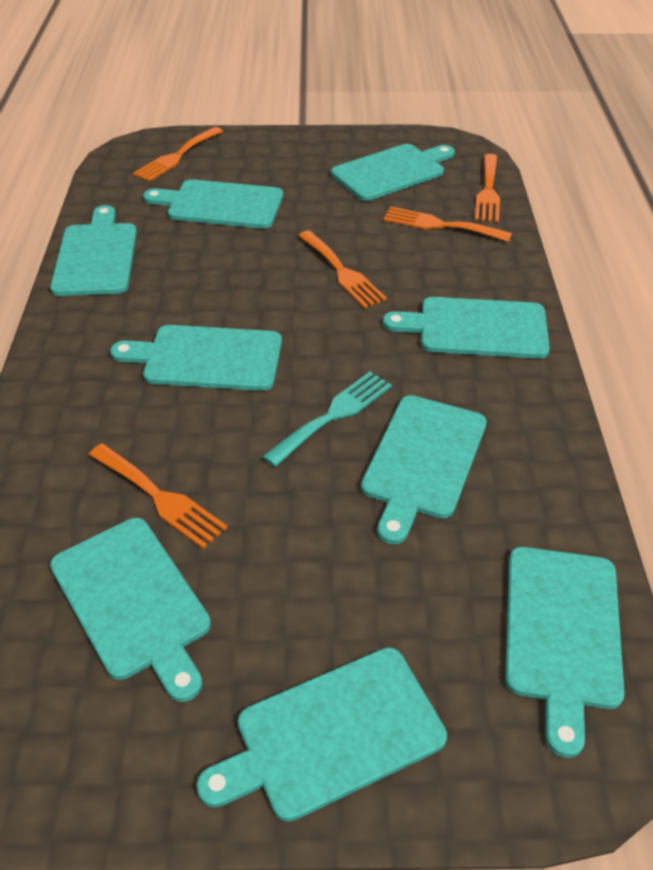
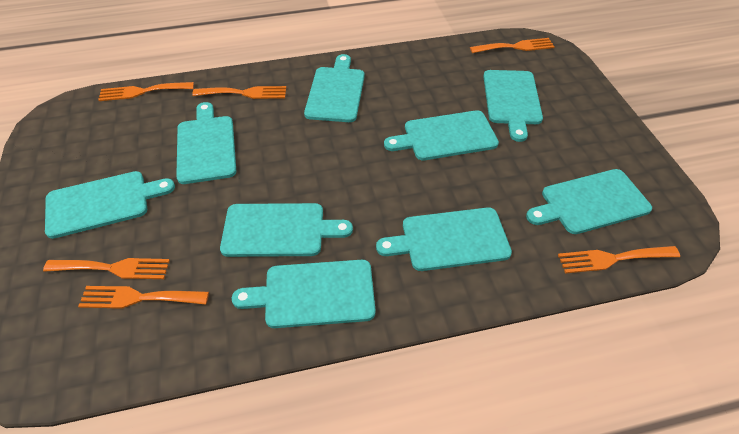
orange fork: [89,444,228,549] [133,127,223,182] [298,230,387,308] [383,207,512,242] [475,154,500,222] = 5 -> [43,258,170,279] [78,286,209,309] [98,82,194,101] [192,86,286,99] [470,38,555,53] [558,246,680,274] = 6
turquoise fork: [262,372,392,467] = 1 -> none = 0

